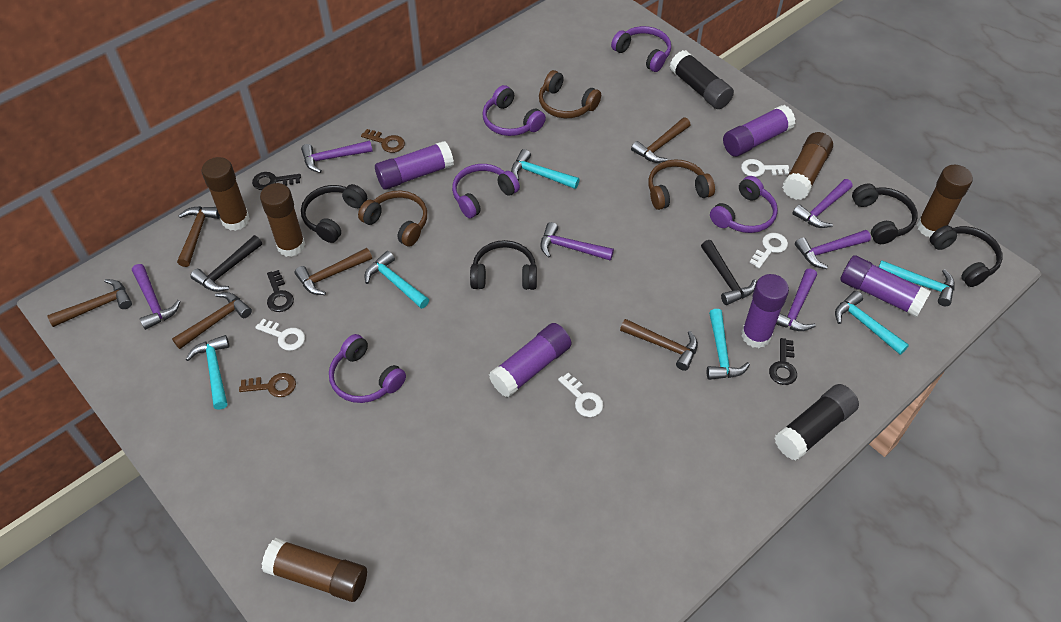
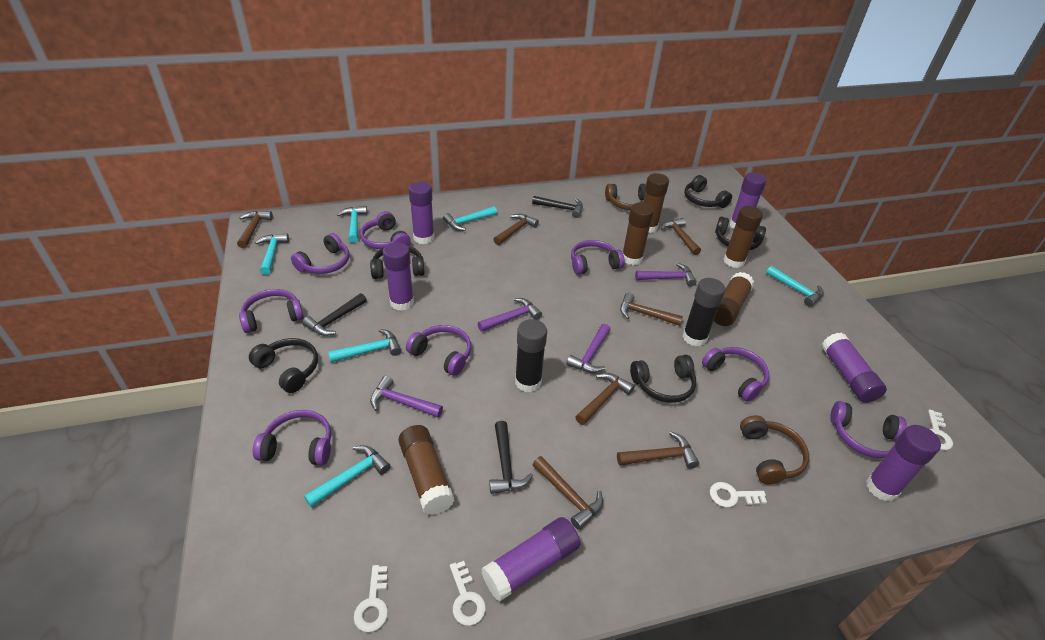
black hammer: [190,235,262,292] [701,240,757,305] = 2 -> [302,293,367,336] [489,421,533,494] [532,196,583,218] = 3
black headphones: [301,184,367,243] [470,240,537,290] [852,184,918,244] [930,225,1003,287] = 4 -> [249,338,318,393] [370,245,425,279] [630,355,696,403] [684,175,732,208] [715,217,766,250] = 5
black key: [252,172,301,190] [267,270,294,312] [769,338,797,385] = 3 -> none = 0
brown hammer: [47,279,132,327] [172,292,252,349] [177,206,220,267] [295,248,372,295] [620,319,698,371] [631,117,691,163] = 6 -> [237,211,273,248] [493,214,539,245] [532,456,603,530] [575,373,635,425] [617,431,699,469] [620,293,683,326] [661,218,701,255] = 7
brown headphones: [358,190,427,247] [539,70,601,118] [648,159,715,210] = 3 -> [605,183,646,210] [740,415,809,485] = 2
brown key: [239,373,296,397] [361,129,405,153] = 2 -> none = 0
purple glue stick: [375,141,454,190] [489,323,571,397] [723,105,795,157] [741,274,789,348] [840,255,931,317] = 5 -> [383,242,414,311] [409,182,435,244] [481,517,580,602] [729,173,766,229] [822,332,887,403] [866,425,941,501] = 6
purple hammer: [132,264,181,330] [301,141,373,173] [540,222,614,261] [776,268,817,331] [793,179,853,228] [795,230,871,269] = 6 -> [370,376,443,418] [478,298,542,332] [566,324,611,373] [635,263,697,287] = 4
purple headphones: [329,334,406,403] [452,164,520,218] [482,85,546,136] [611,26,671,72] [710,176,778,233] = 5 -> [239,289,304,333] [253,410,331,465] [291,233,350,274] [360,211,411,249] [406,325,471,376] [571,240,625,275] [702,347,769,402] [830,401,907,458] = 8

